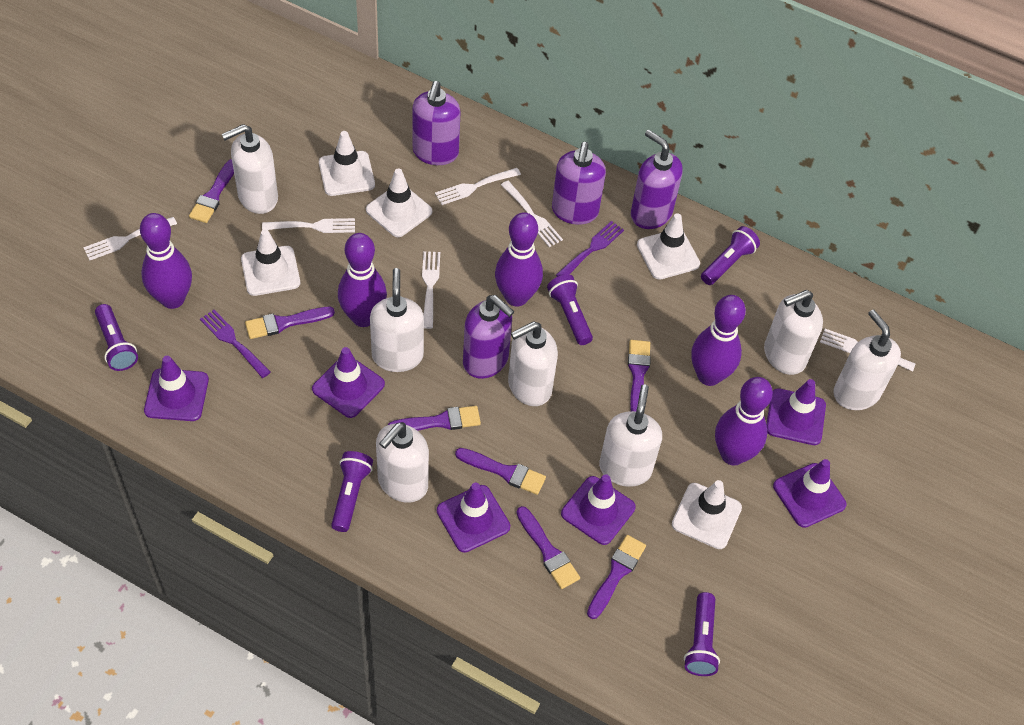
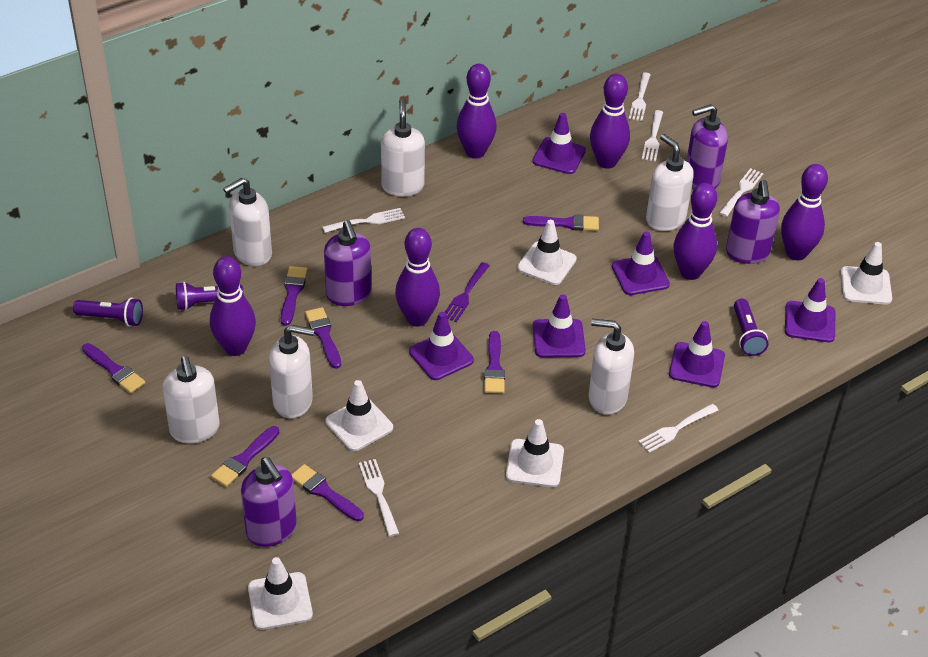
purple bowling pin: [140,213,192,309] [338,233,387,327] [495,212,543,307] [691,295,746,386] [715,377,773,466] = 5 -> [210,256,256,356] [395,228,440,326] [457,64,497,159] [590,74,630,169] [674,183,717,280] [781,164,828,260] = 6
purple flashlight: [95,304,138,371] [331,451,373,532] [547,274,593,345] [684,592,720,676] [701,226,760,285] = 5 -> [73,298,143,327] [176,282,244,310] [734,299,769,356] = 3
purple fork: [200,310,271,378] [556,221,624,277] = 2 -> [445,262,490,322] = 1
white soap dispenser: [222,124,278,214] [370,268,424,372] [376,422,429,503] [508,321,558,406] [599,384,662,487] [764,290,823,375] [833,310,901,410] = 7 -> [163,356,220,443] [223,178,272,266] [269,325,315,418] [381,99,425,197] [589,319,634,415] [646,134,694,231] = 6

